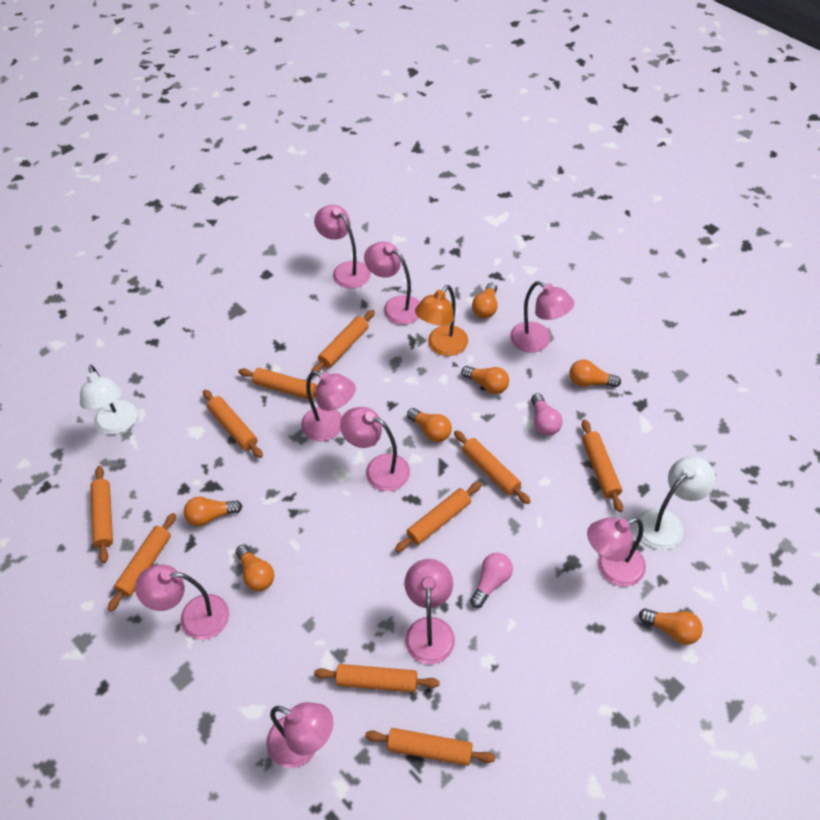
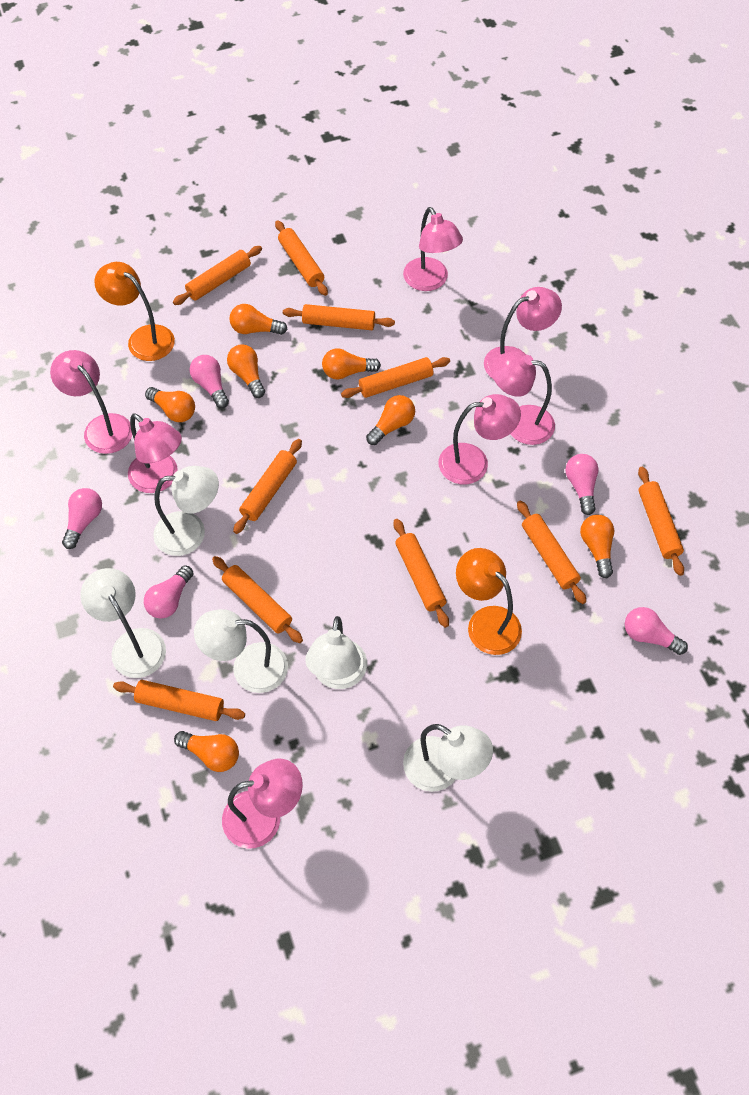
orange lamp: [415,285,468,356] = 1 -> [94,262,175,361] [456,548,522,655] = 2
pink lamp: [135,564,229,640] [266,702,333,768] [301,371,356,441] [314,205,371,289] [340,407,410,491] [364,242,420,325] [404,559,455,664] [510,281,574,352] [587,517,646,586] = 9 -> [50,350,132,454] [128,413,182,493] [222,759,303,849] [403,207,463,291] [439,394,521,484] [484,287,562,379] [491,351,555,445] = 7
pink light bulb: [470,553,513,608] [531,393,563,436] = 2 -> [62,488,102,549] [144,565,194,619] [190,355,229,408] [565,454,599,515] [625,607,688,655] = 5
white lamp: [80,365,137,434] [636,456,716,550] = 2 -> [80,568,166,678] [153,466,219,556] [194,609,288,693] [305,616,367,689] [403,724,493,792] = 5

